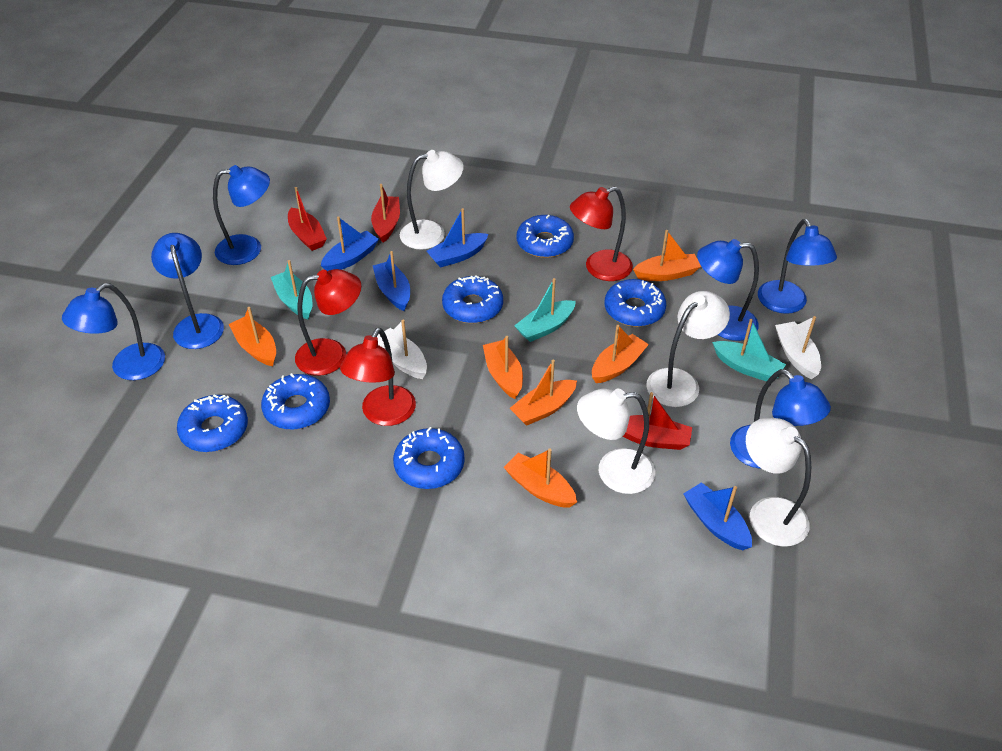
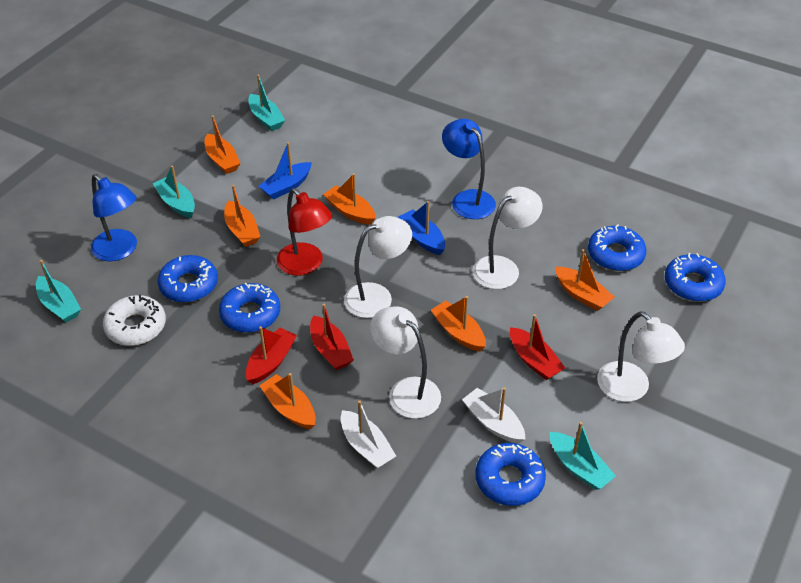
blue boat: [321,217,379,271] [373,251,410,311] [426,208,489,268] [683,482,752,550] = 4 -> [258,142,312,200] [398,201,445,255] = 2
blue donut: [177,395,248,452] [261,373,330,430] [393,427,465,489] [442,275,503,323] [517,215,574,258] [605,279,666,327] = 6 -> [158,255,218,303] [219,283,280,333] [475,443,546,506] [588,224,647,271] [665,253,726,302] = 5
blue lamp: [62,283,165,380] [151,233,224,349] [213,165,270,265] [697,239,759,341] [730,369,831,469] [758,219,837,314] = 6 -> [91,174,137,261] [442,119,496,219] = 2
red lamp: [295,269,361,376] [340,328,416,426] [570,187,633,281] = 3 -> [277,188,332,276] = 1
turquoise boat: [271,260,313,319] [514,278,576,342] [712,319,786,382] = 3 -> [36,260,81,323] [153,165,195,218] [248,74,285,131] [550,422,616,490] = 4
white donut: none = 0 -> [103,295,166,346] = 1

